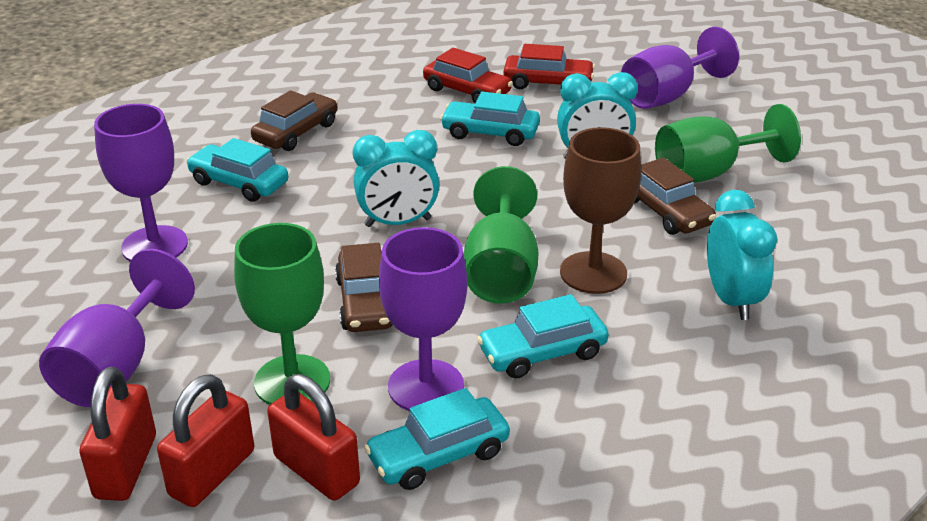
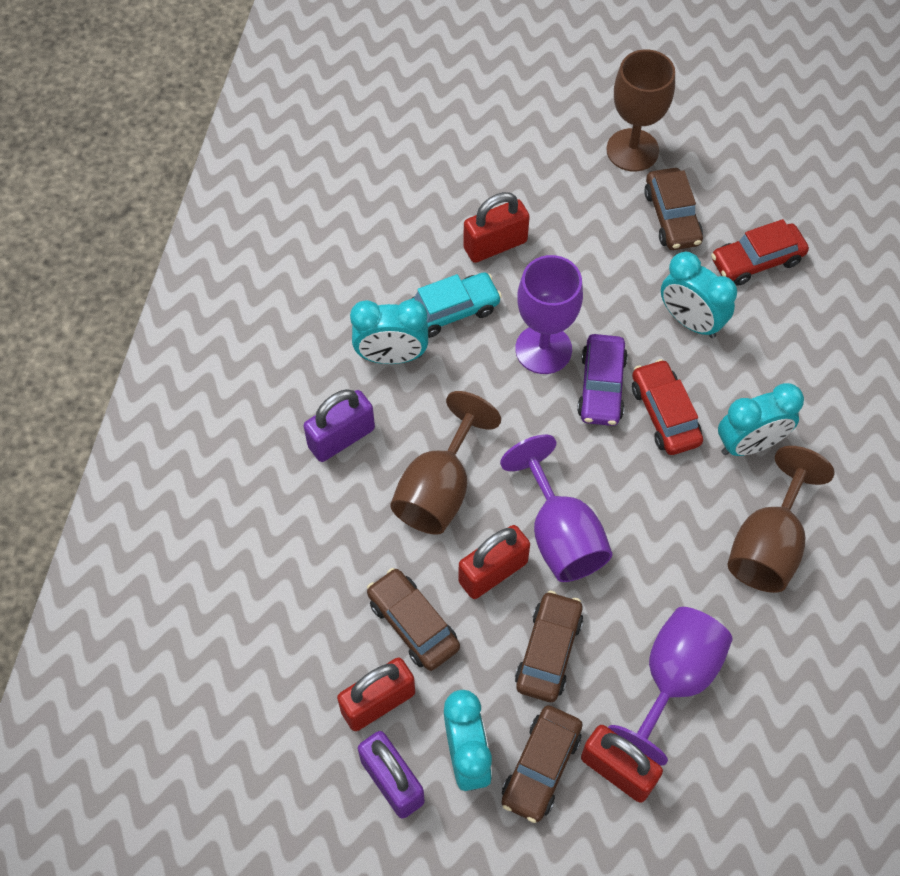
brown car: [251,90,337,151] [335,243,393,332] [634,157,716,235] = 3 -> [367,568,460,671] [501,705,582,823] [515,591,583,702] [644,168,703,250] = 4
brown goblet: [560,127,641,294] = 1 -> [390,391,501,535] [607,49,675,171] [728,446,835,593] = 3
green goblet: [234,223,330,405] [464,166,538,304] [655,104,801,183] = 3 -> none = 0
purple car: none = 0 -> [577,334,628,426] = 1
purple goblet: [39,249,195,407] [94,104,188,262] [379,227,467,411] [621,27,739,109] = 4 -> [500,434,613,582] [515,255,583,374] [608,607,733,766] = 3
purple padlock: none = 0 -> [304,389,375,462] [358,731,425,818] = 2
red padlock: [79,367,156,501] [157,374,254,507] [267,374,360,501] = 3 -> [337,657,415,731] [458,525,530,599] [463,192,530,263] [581,725,663,803] = 4
turquoise car: [186,138,288,202] [364,388,510,490] [440,92,540,146] [477,294,609,379] = 4 -> [410,272,502,338] = 1
turquoise clock: [353,130,439,227] [557,72,638,159] [707,190,777,320] = 3 -> [350,299,428,364] [444,690,492,791] [661,252,737,338] [718,383,804,456] = 4

